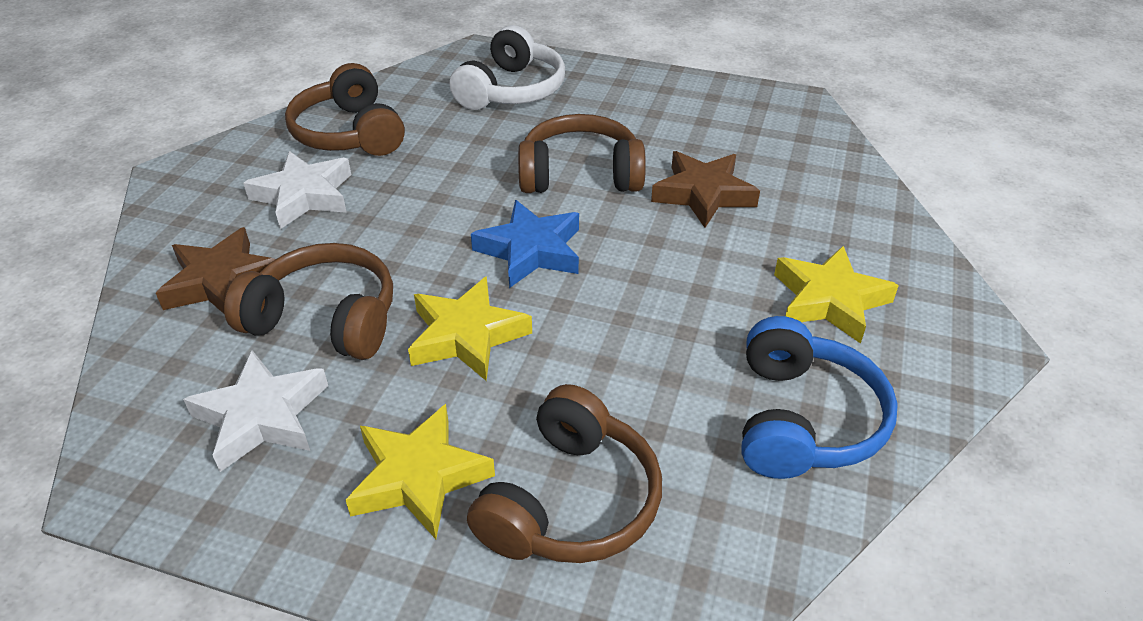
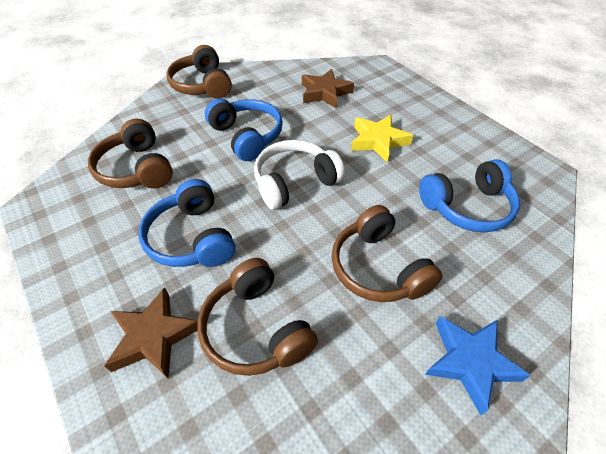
blue headphones: [741,316,898,479] = 1 -> [138,179,236,267] [205,98,283,161] [419,159,520,232] = 3
white star: [183,350,328,472] [243,151,351,229] = 2 -> none = 0
yellow star: [346,404,495,539] [408,276,532,381] [774,246,899,344] = 3 -> [351,114,413,162] = 1

